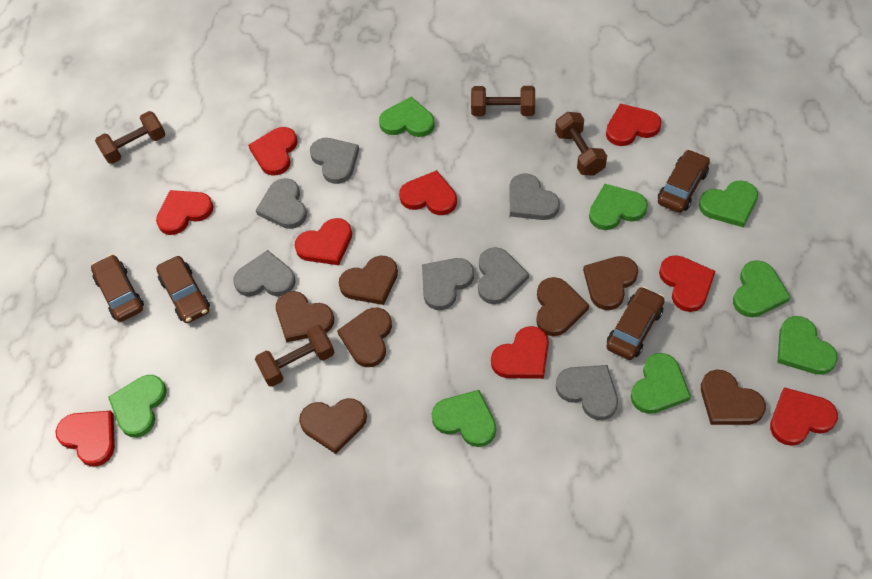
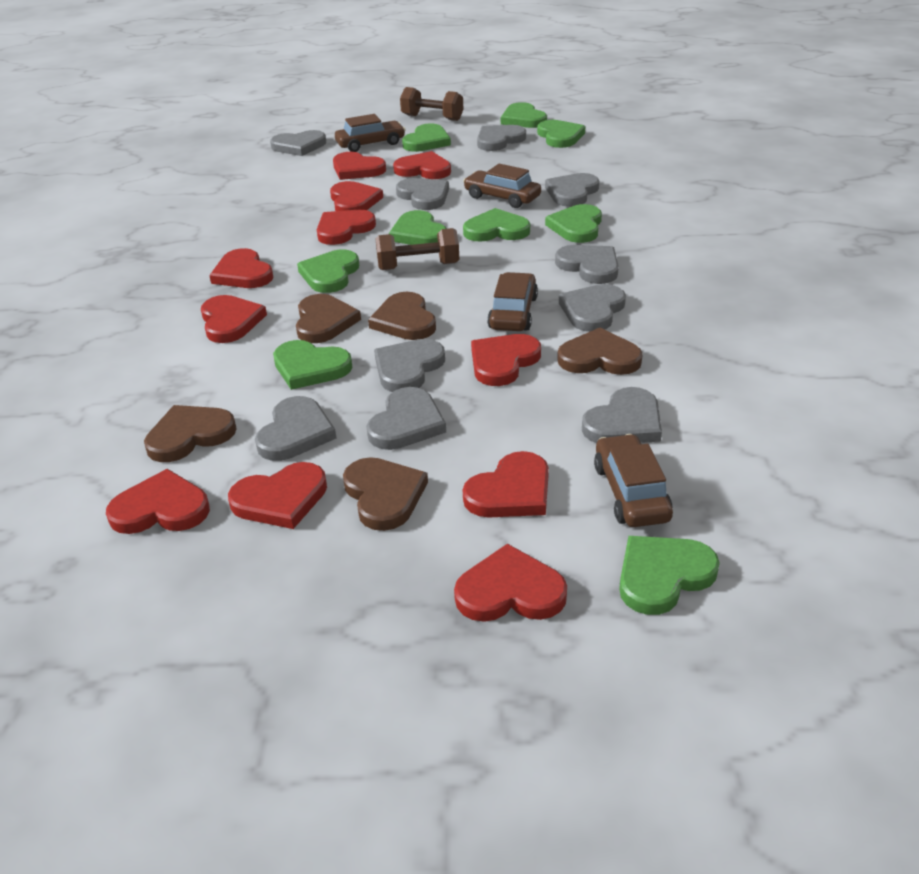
brown dumbbell: [95,111,165,164] [255,325,334,387] [471,86,535,116] [555,112,607,176] = 4 -> [375,228,459,270] [400,87,463,121] = 2
brown heart: [276,291,334,342] [299,398,367,454] [337,308,392,367] [339,256,398,305] [536,277,589,336] [583,256,638,310] [701,370,766,425] = 7 -> [144,405,237,462] [296,294,361,343] [343,457,428,531] [368,292,436,340] [557,328,643,375] = 5
green heart: [108,375,167,437] [379,97,435,137] [431,390,496,447] [589,184,648,230] [631,353,691,414] [699,181,758,227] [733,260,791,317] [777,316,838,375] = 8 -> [273,340,352,390] [297,249,359,293] [389,210,447,245] [402,123,451,152] [463,208,530,242] [501,102,547,128] [537,120,585,148] [545,204,602,243] [619,536,720,615] = 9
grey heart: [233,250,296,296] [255,178,307,229] [310,138,359,184] [422,258,474,310] [478,247,529,304] [509,173,560,220] [556,365,618,420] = 7 -> [255,396,336,461] [270,130,326,156] [366,387,446,450] [374,339,445,392] [396,178,449,210] [477,125,526,151] [545,173,599,207] [555,245,619,284] [559,284,626,332] [582,387,662,443] = 10
red heart: [55,410,115,467] [156,190,213,235] [248,127,297,175] [294,218,352,265] [399,170,457,215] [491,326,549,379] [606,103,662,146] [659,255,716,312] [770,387,838,446] = 9 -> [106,469,210,534] [201,295,267,343] [209,248,273,288] [228,462,327,529] [317,210,376,245] [330,181,383,211] [333,152,386,180] [393,151,451,179] [454,544,567,622] [463,451,549,518] [471,334,541,386] = 11

